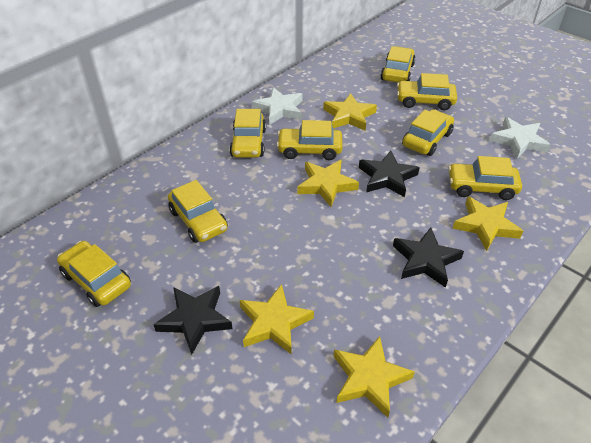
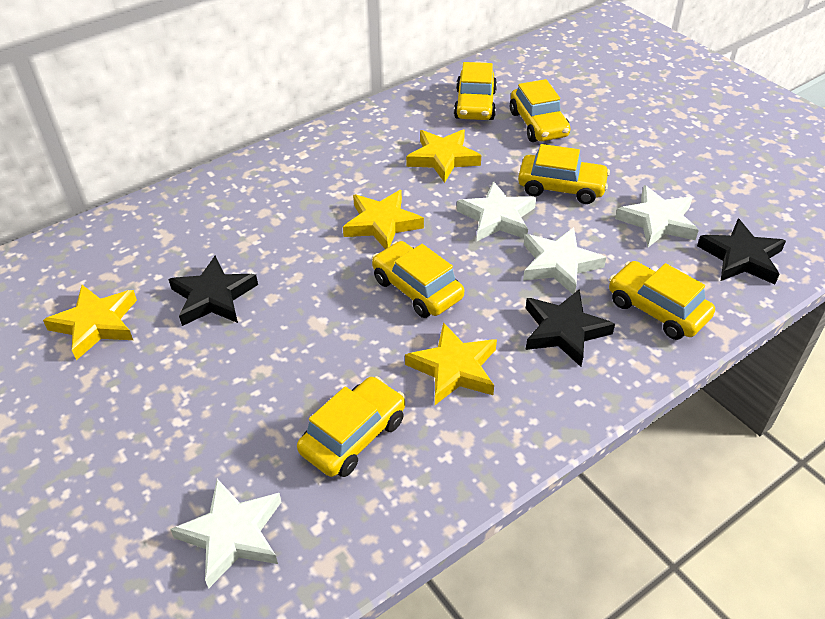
white star: [252,87,303,125] [489,117,551,159] = 2 -> [170,479,281,588] [457,181,536,241] [523,227,606,294] [615,185,699,247] = 4
yellow car: [57,241,131,307] [168,180,228,243] [229,109,266,158] [277,120,343,160] [380,46,416,82] [397,73,457,110] [402,109,454,156] [448,156,522,200] = 8 -> [297,376,405,477] [372,241,464,318] [454,62,497,120] [510,79,571,142] [518,144,610,204] [609,261,715,340] = 6
yellow star: [240,284,314,355] [297,160,359,207] [323,93,377,131] [333,336,415,418] [452,196,523,251] = 5 -> [43,285,137,360] [343,190,424,249] [405,322,497,405] [406,130,481,183] = 4

